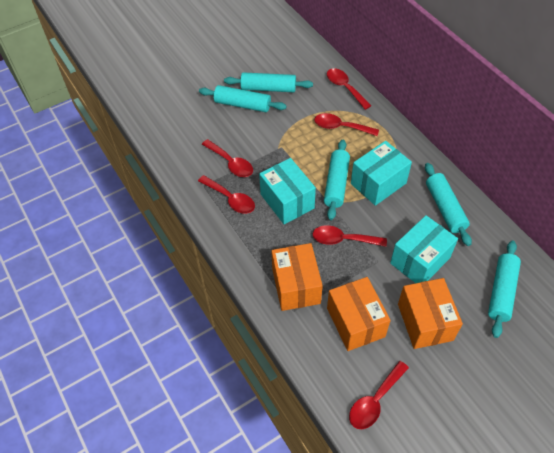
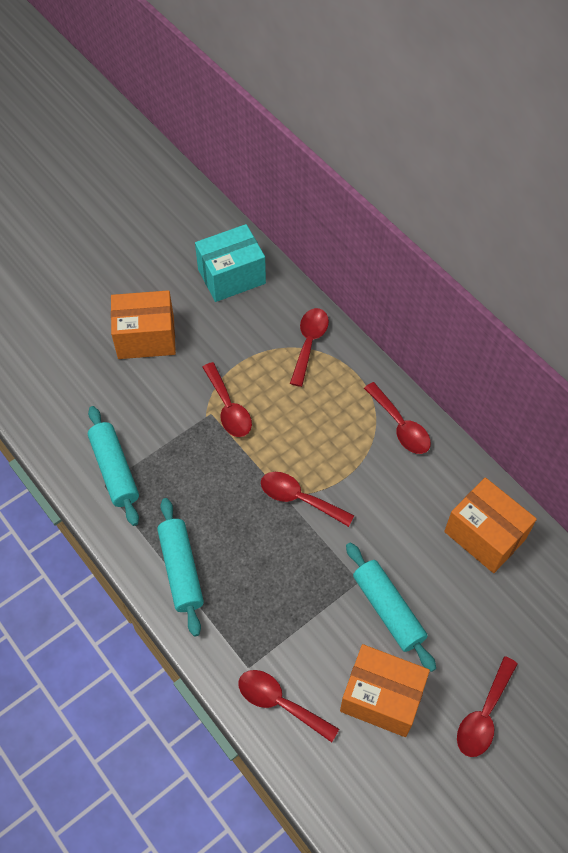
turquoise box: [259,158,316,224] [351,141,412,206] [390,215,458,283] = 3 -> [195,224,266,302] = 1
turquoise rolling pin: [199,85,287,112] [224,72,313,92] [324,140,350,220] [425,163,472,246] [488,240,521,338] = 5 -> [88,406,139,526] [157,498,204,636] [346,543,436,672] = 3

